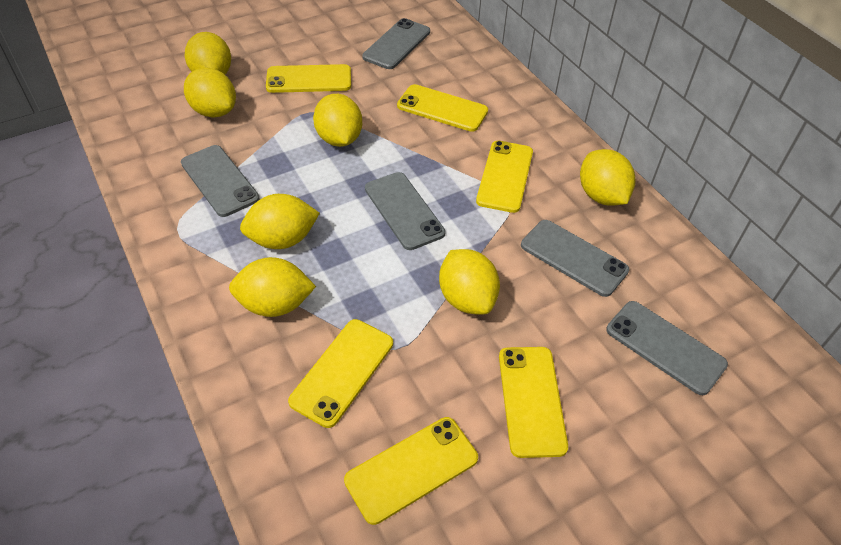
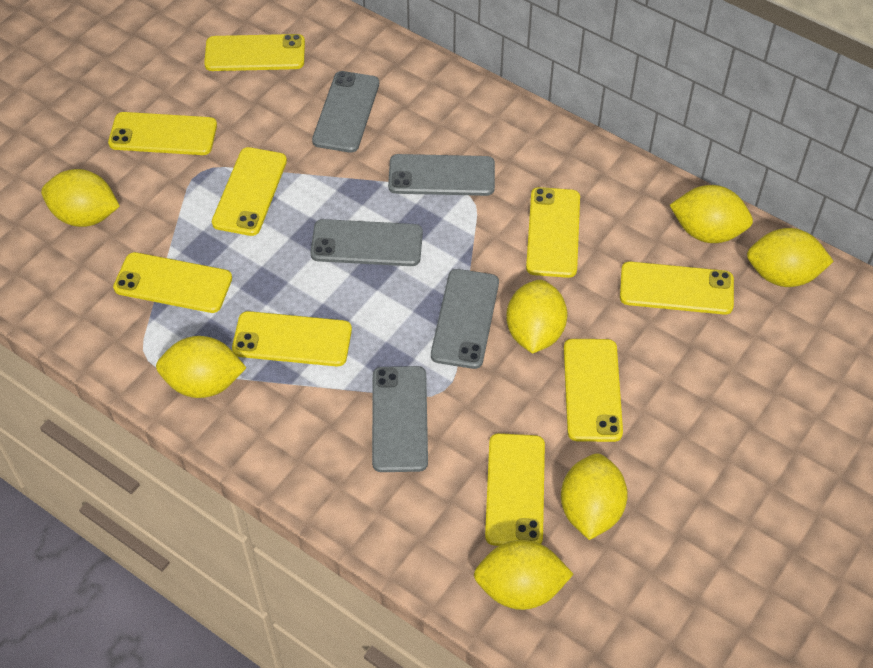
yellow phone: [266,64,351,93] [288,319,393,428] [344,417,478,525] [397,84,488,132] [476,141,533,213] [499,347,568,458] = 6 -> [108,112,217,155] [113,252,232,313] [204,34,305,71] [212,147,287,236] [232,311,352,367] [485,433,545,546] [526,187,580,278] [564,339,623,442] [620,261,734,315] = 9

